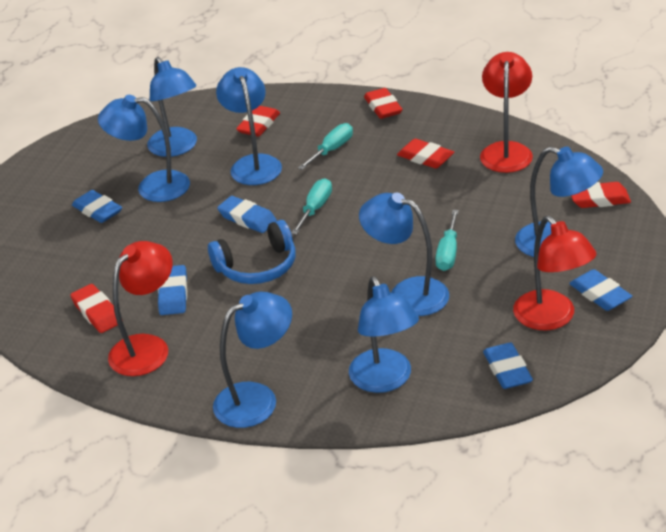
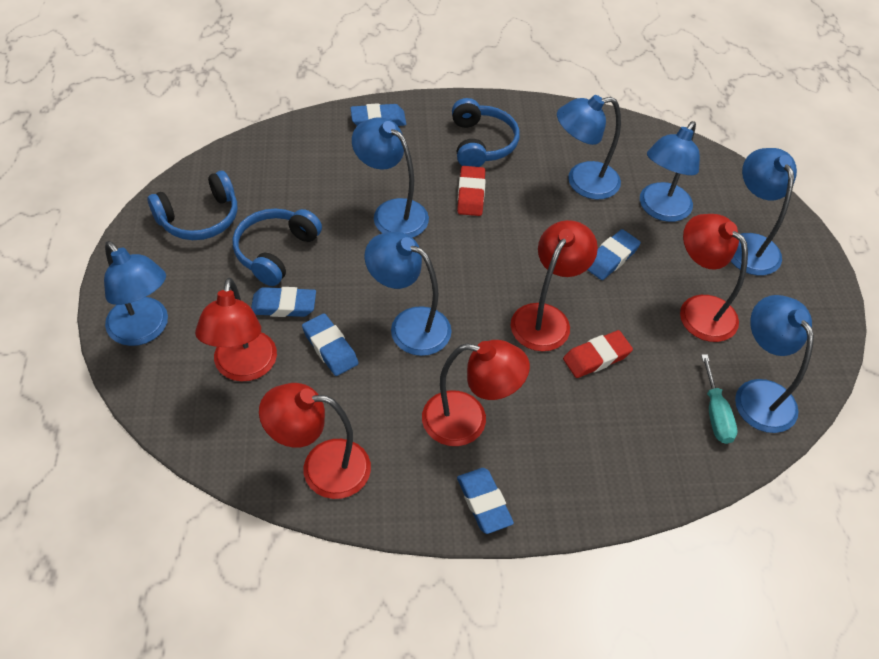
blue headphones: [208,220,296,284] = 1 -> [148,171,237,240] [232,209,322,286] [452,98,520,167] = 3
red eraser: [70,284,123,333] [236,106,280,137] [364,88,402,119] [397,139,454,169] [571,182,631,208] = 5 -> [457,166,486,216] [563,330,633,378] = 2
red lamp: [108,241,173,376] [480,52,533,173] [513,216,597,330] = 3 -> [195,278,277,381] [259,383,371,499] [422,340,530,446] [511,220,598,351] [680,214,748,342] = 5
turquoise screwdriver: [291,178,332,235] [298,123,353,170] [435,210,459,271] = 3 -> [701,354,737,444] = 1

